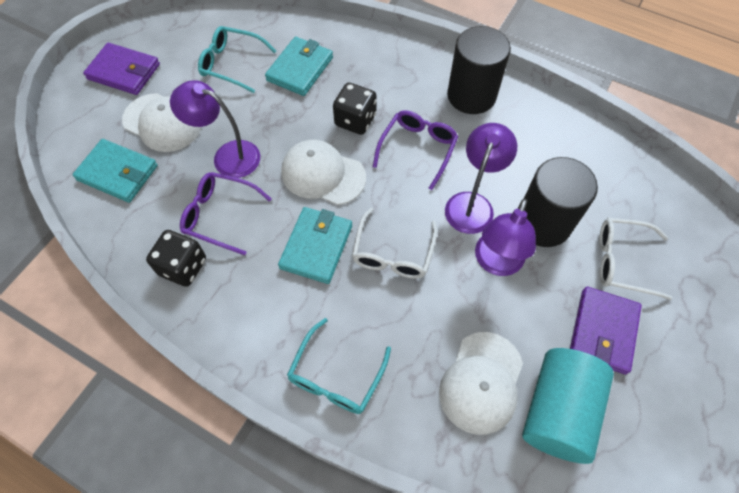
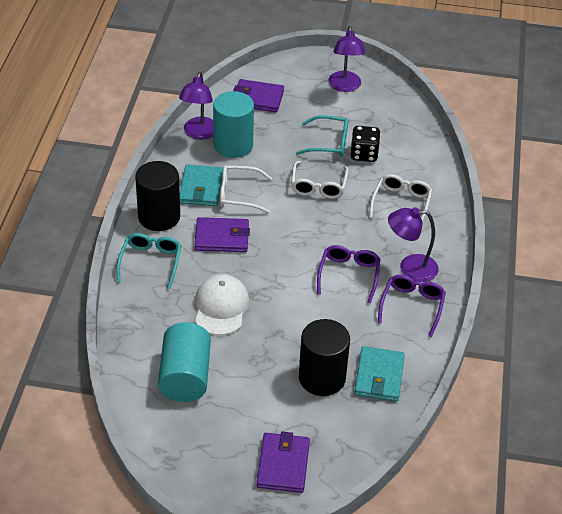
black dice: [146,230,206,287] [333,82,377,135] = 2 -> [350,126,381,162] = 1
purple wallet: [83,43,160,95] [570,287,642,375] = 2 -> [195,217,250,252] [233,79,284,112] [256,432,310,493] = 3
turquoise cylinder: [522,348,614,464] = 1 -> [158,322,211,402] [213,91,254,158] = 2
turquoise wallet: [72,139,158,203] [265,37,333,96] [278,207,352,284] = 3 -> [180,164,223,206] [354,346,405,402] = 2
white cap: [122,93,201,152] [281,140,366,205] [439,332,523,435] = 3 -> [195,274,249,335] = 1
white glasses: [352,208,437,279] [599,218,673,300] = 2 -> [220,165,272,213] [291,161,349,199] [369,174,432,222] = 3

